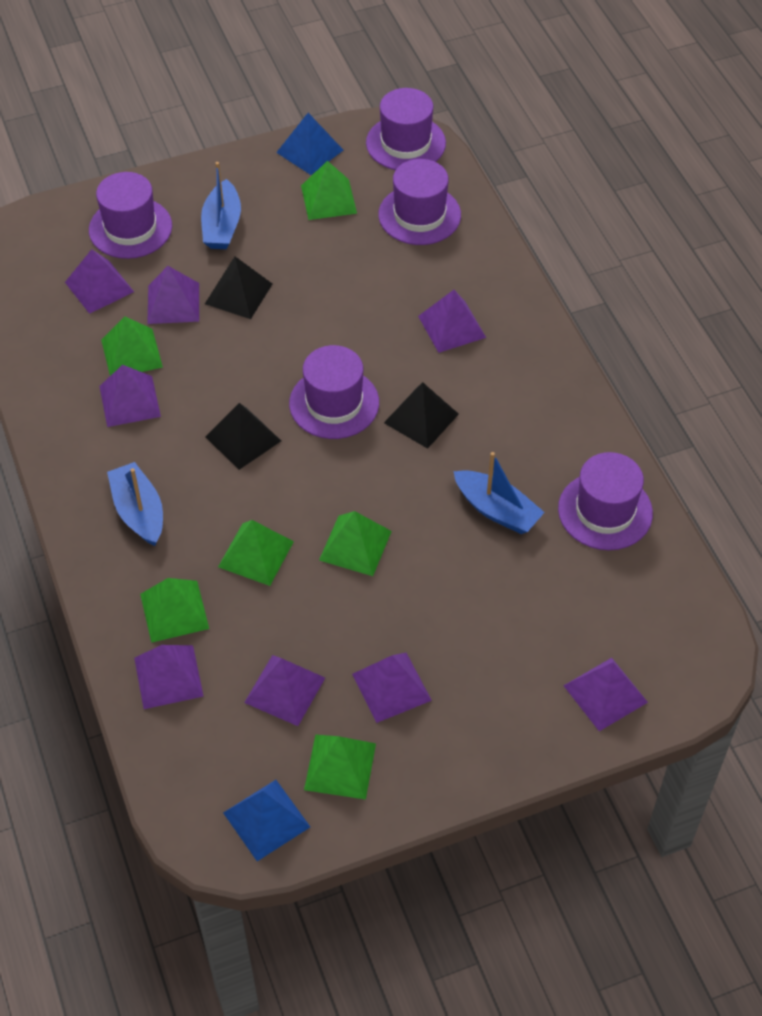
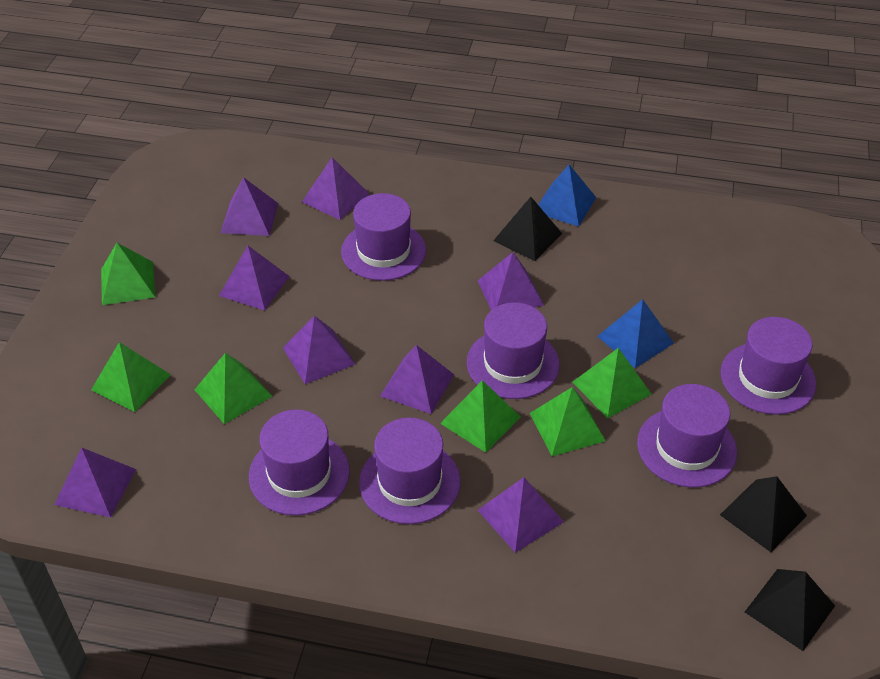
blue boat: [107,462,163,546] [201,162,241,249] [453,452,545,534] = 3 -> none = 0
purple hat: [89,172,172,259] [289,345,379,439] [366,88,446,170] [378,159,461,245] [558,452,653,550] = 5 -> [249,409,350,516] [341,193,426,281] [359,417,461,524] [467,302,560,399] [637,384,737,487] [721,317,816,415] = 6

